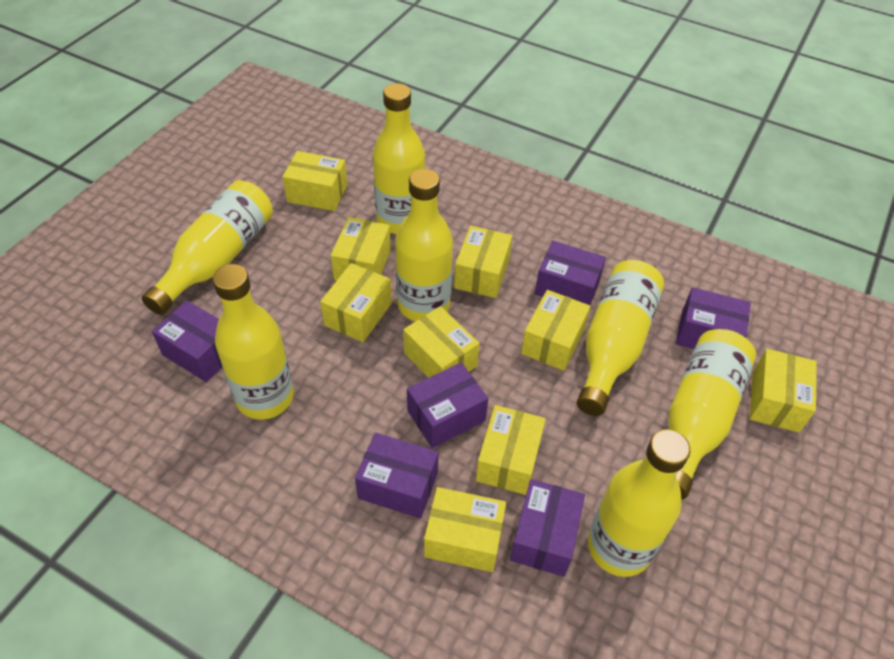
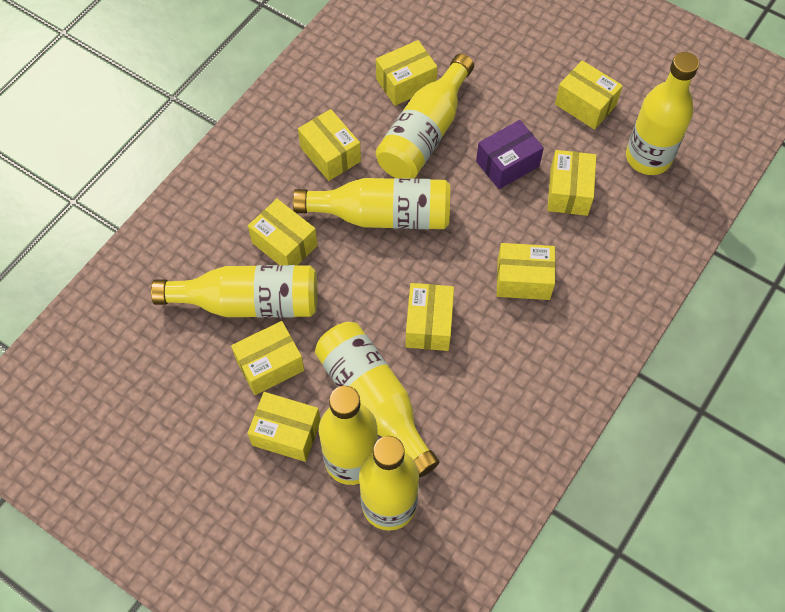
purple box: [152,300,222,382] [355,433,439,518] [407,362,488,448] [510,479,585,577] [535,241,606,305] [676,287,751,349] = 6 -> [476,120,544,189] = 1

